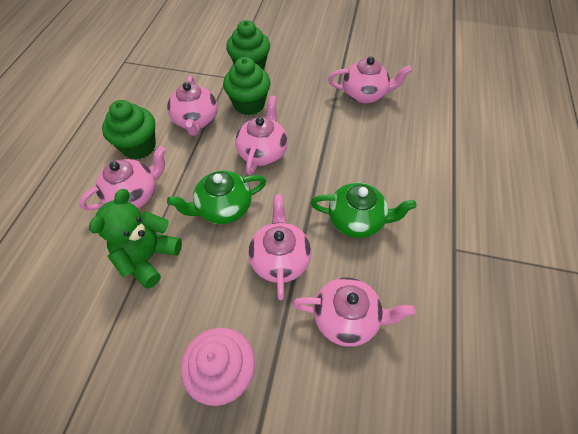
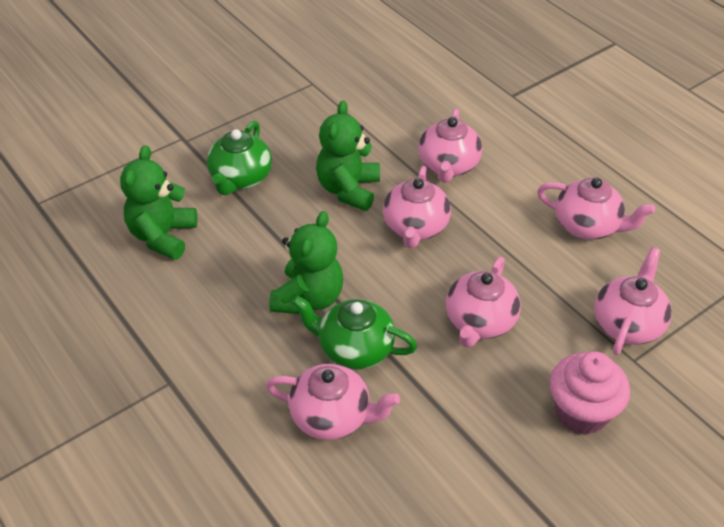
green cupcake: [102,100,156,160] [223,57,271,115] [226,20,270,70] = 3 -> none = 0
green teddy bear: [89,189,182,289] = 1 -> [120,145,197,260] [269,211,343,314] [316,100,380,211] = 3

